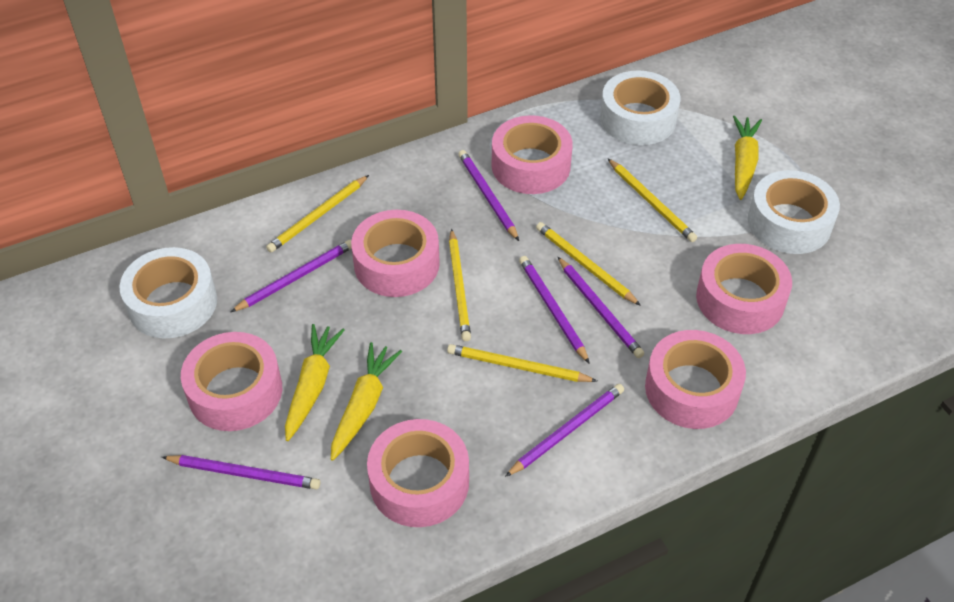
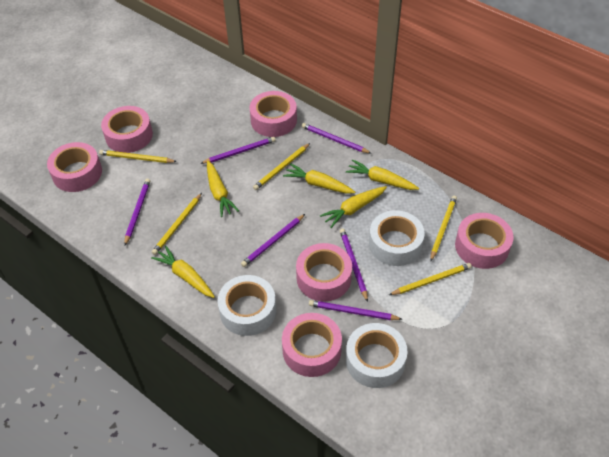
yellow carrot: [285,324,344,441] [331,342,402,461] [733,116,762,200] = 3 -> [151,246,215,298] [207,161,239,217] [283,163,355,194] [320,186,387,228] [346,159,419,190] = 5

